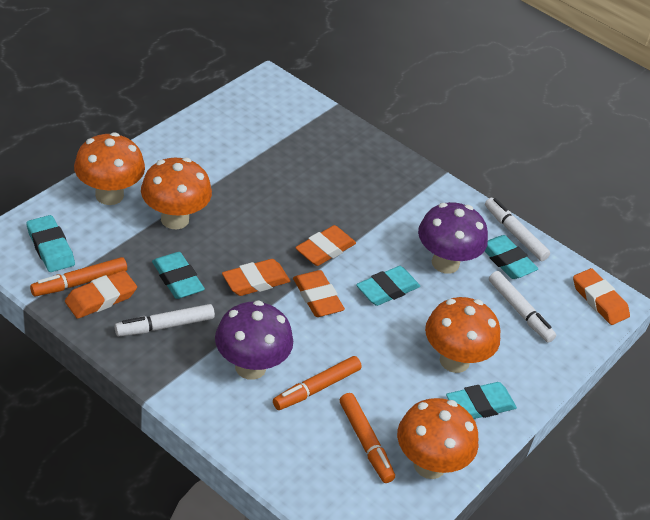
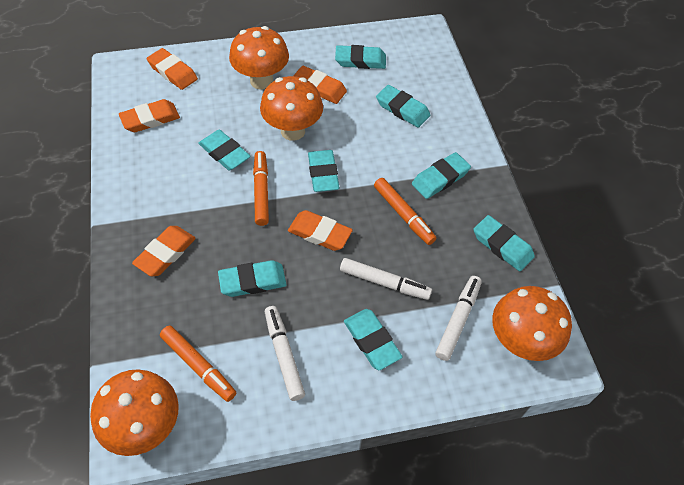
purple mushroom: [215,300,293,380] [418,202,488,274] = 2 -> none = 0
turquoise eraser: [26,215,75,272] [152,252,205,299] [356,266,420,306] [446,382,517,419] [485,235,538,279] = 5 -> [198,130,251,170] [218,260,287,297] [308,150,340,192] [335,45,386,69] [344,309,403,370] [376,85,430,128] [412,152,471,199] [473,215,535,271] = 8

